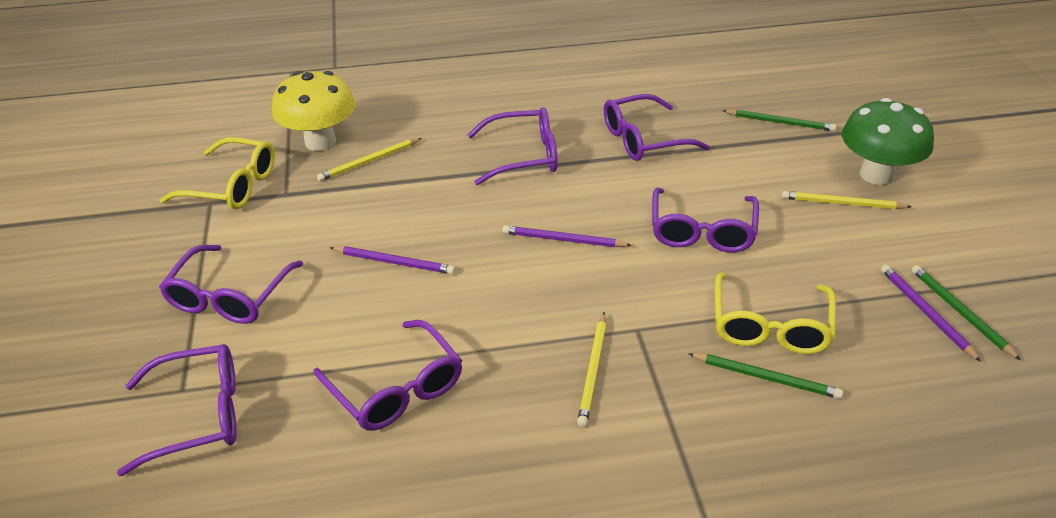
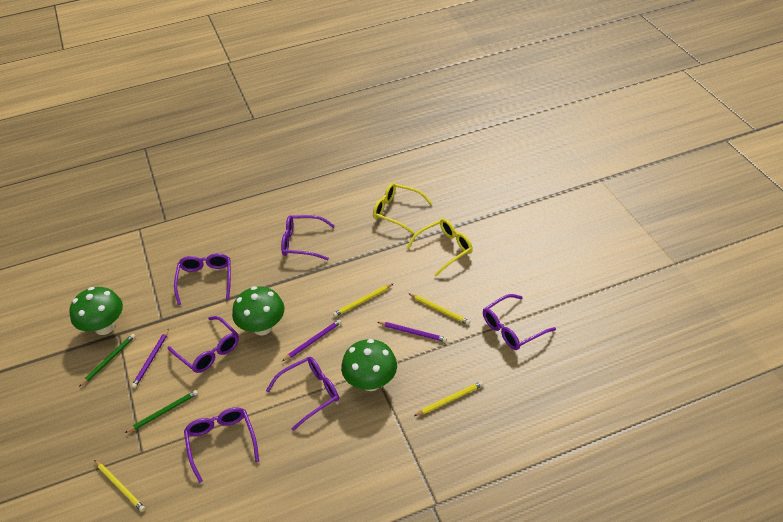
green mushroom: [842,98,934,185] = 1 -> [70,287,123,335] [232,286,285,335] [341,339,397,391] = 3
green pencil: [689,353,843,399] [723,109,836,131] [911,265,1021,361] = 3 -> [79,334,136,387] [125,390,198,433] = 2
yellow mushroom: [272,71,355,151] = 1 -> none = 0
yellow pencil: [317,138,422,182] [577,312,606,427] [782,191,912,209] = 3 -> [94,460,145,512] [333,283,394,317] [408,293,470,325] [414,381,483,416] = 4

